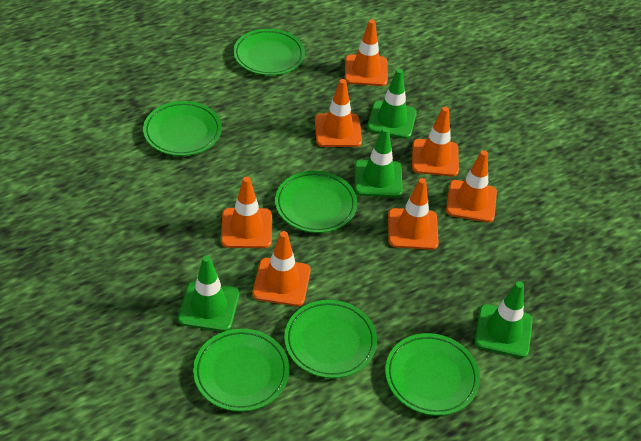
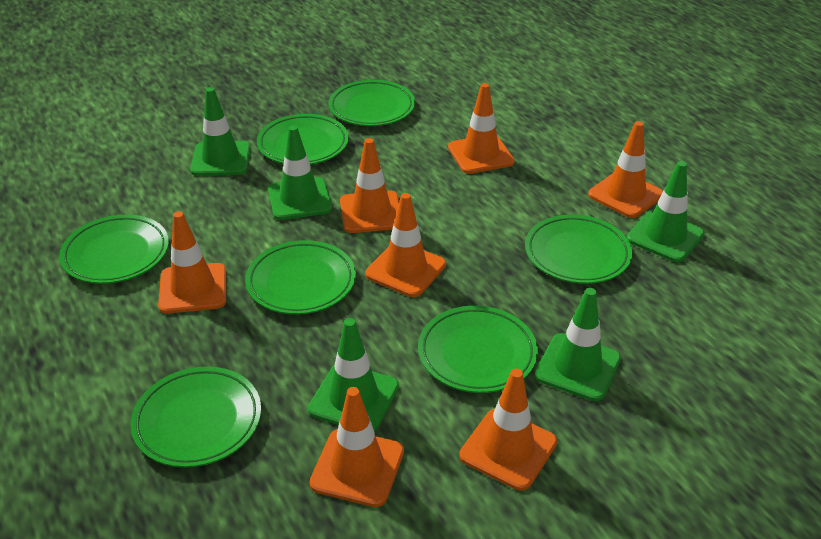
green plate: [143,101,222,156] [193,329,289,412] [233,29,305,76] [275,171,357,233] [284,300,377,378] [385,333,480,416] = 6 -> [59,214,169,284] [131,366,261,468] [245,240,356,315] [257,114,349,165] [328,80,415,126] [418,306,538,393] [525,215,632,284] = 7
green traffic cone: [178,255,239,332] [355,127,403,197] [367,69,417,139] [475,281,533,358] = 4 -> [190,87,251,176] [268,125,332,220] [308,318,399,432] [535,288,621,401] [627,161,705,262] = 5

